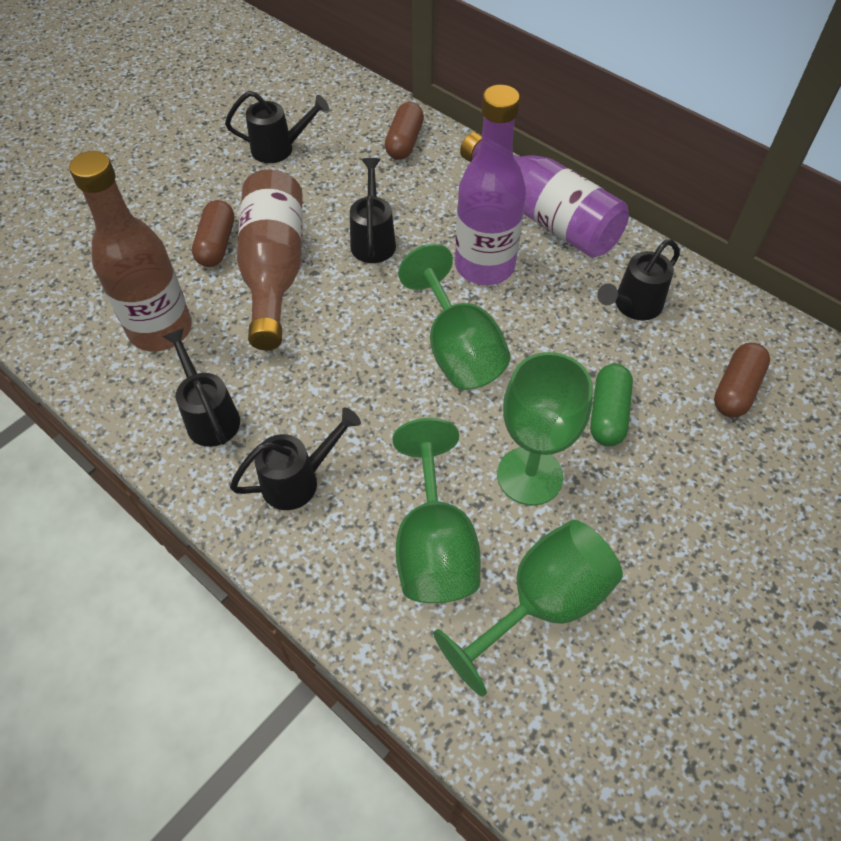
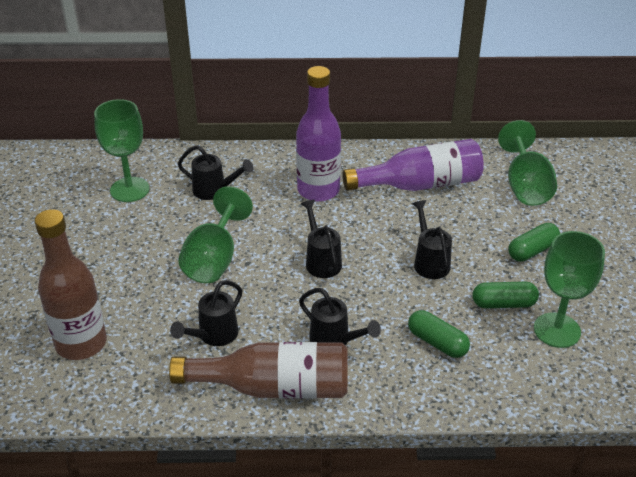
brown capsule: [192,200,234,267] [385,102,424,160] [714,343,770,417] = 3 -> none = 0
green capsule: [590,364,633,446] = 1 -> [408,310,470,358] [472,282,539,308] [509,223,560,262] = 3

